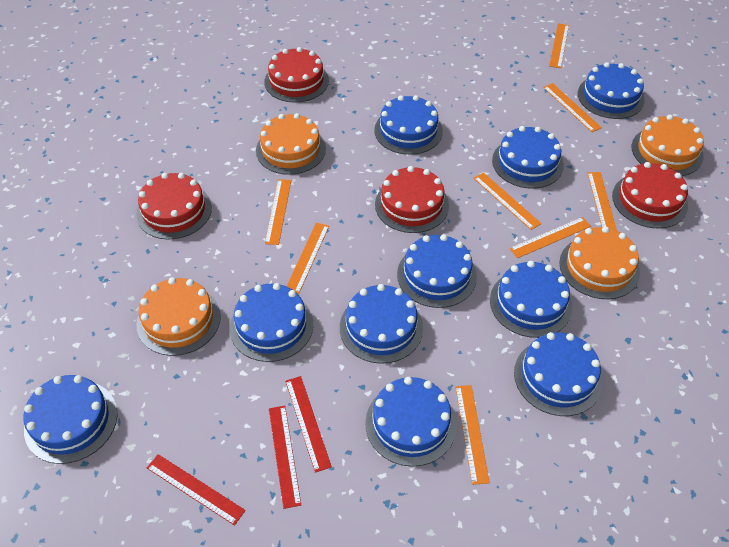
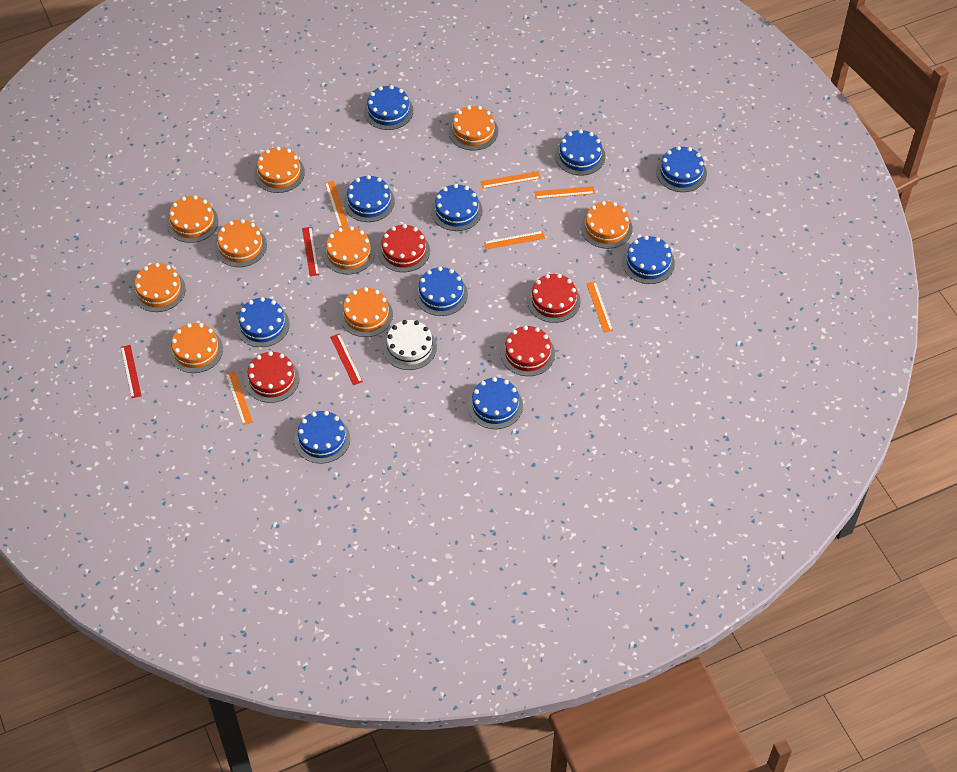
orange cake: [137,277,221,356] [256,113,326,175] [559,226,640,299] [631,115,704,176] = 4 -> [132,263,186,312] [166,195,218,243] [169,323,223,373] [215,219,267,267] [254,146,305,193] [323,226,375,274] [340,287,393,337] [449,106,498,150] [581,201,633,249] = 9
orange ruler: [265,179,291,245] [287,223,329,294] [455,385,490,485] [474,172,542,230] [509,217,591,258] [543,83,602,132] [549,23,569,68] [587,172,617,231] = 8 -> [226,371,253,425] [325,181,349,228] [481,171,541,189] [484,231,545,249] [534,186,595,199] [586,281,613,333] = 6
white cake: none = 0 -> [383,320,437,370] = 1

